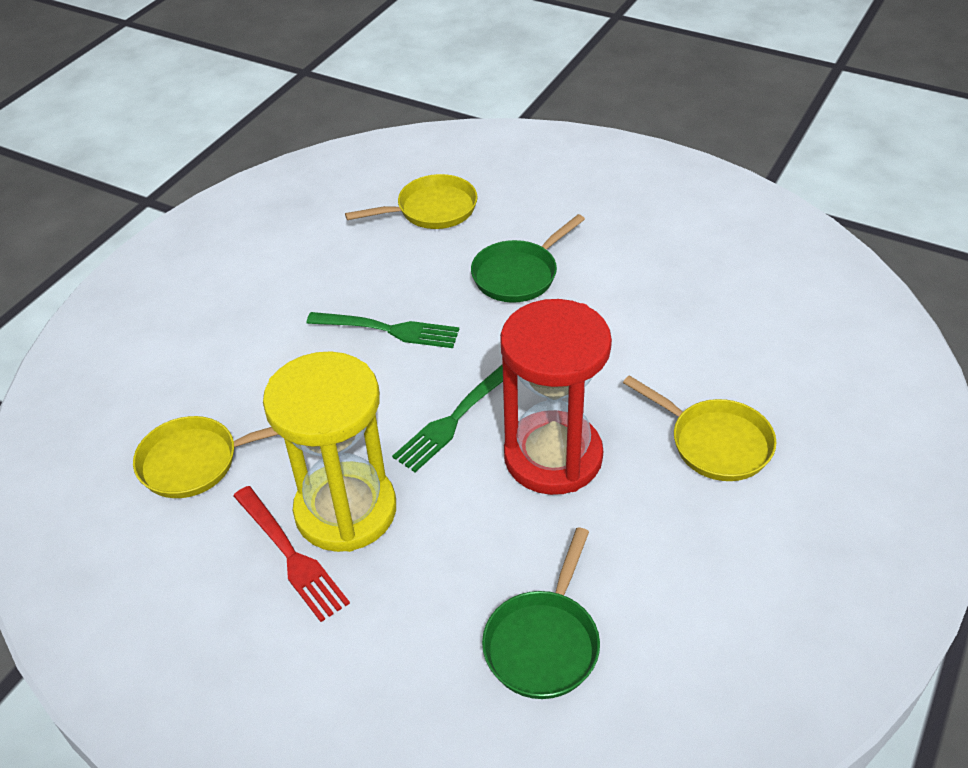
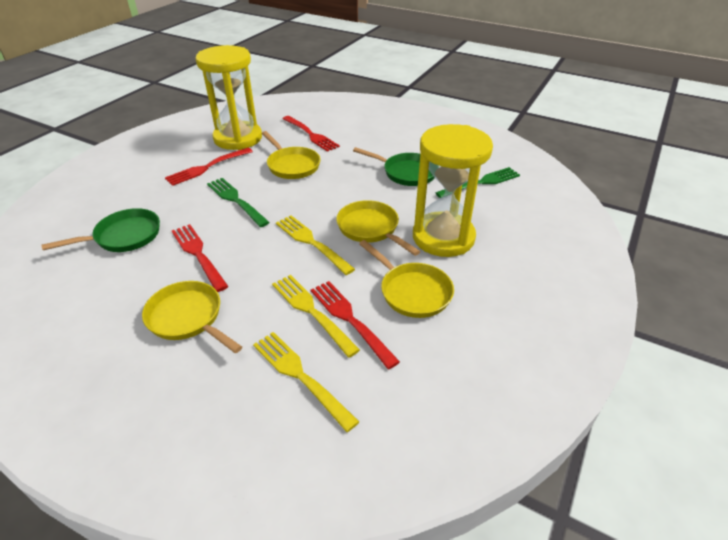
red fork: [233,486,350,622] = 1 -> [165,148,253,186] [172,224,229,292] [283,116,340,152] [311,281,400,369] = 4
red hourglass: [500,299,612,495] = 1 -> none = 0
yellow fork: none = 0 -> [253,332,359,432] [272,275,360,358] [276,215,355,275] = 3
yellow hourglass: [263,351,396,552] = 1 -> [195,45,262,150] [413,124,493,257] = 2
yellow pan: [133,416,279,498] [345,174,477,229] [623,375,777,481] = 3 -> [142,281,242,353] [262,131,320,179] [336,200,420,256] [359,240,454,318] = 4

